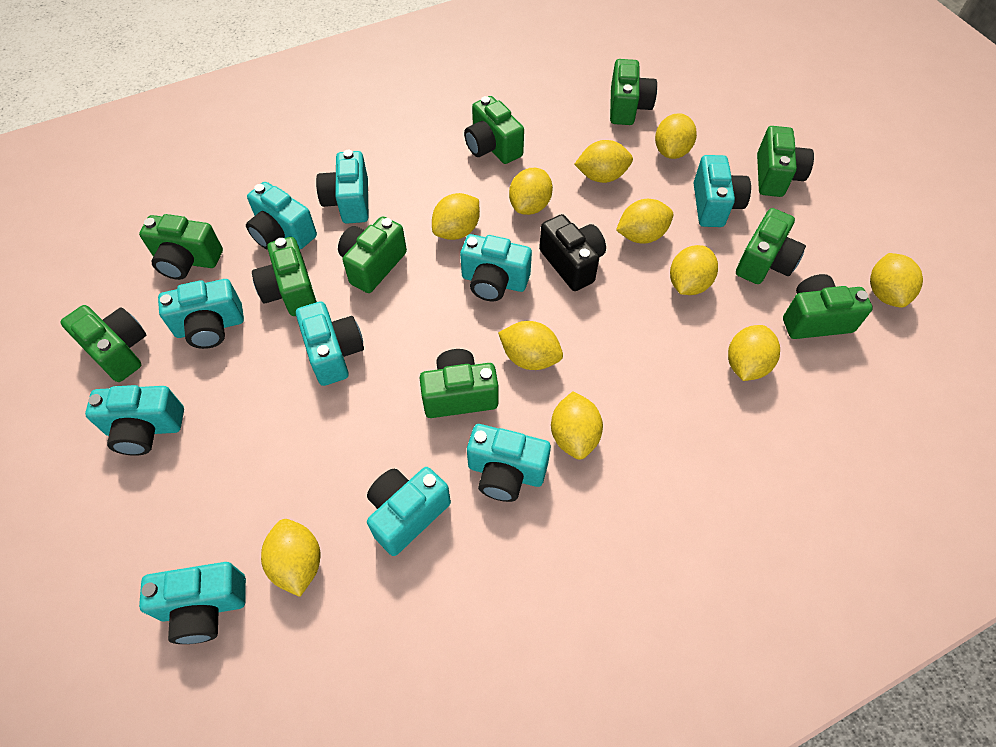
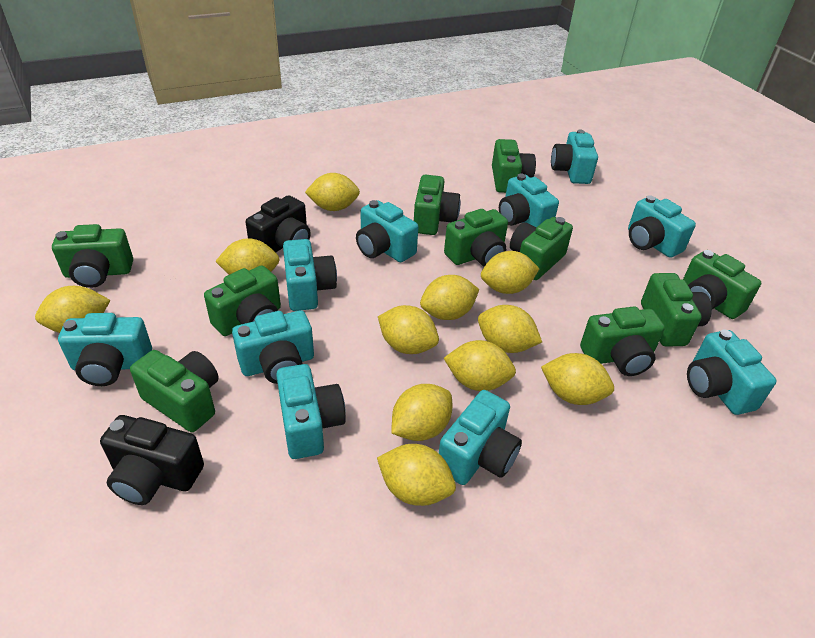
black camera: [539,214,606,291] = 1 -> [100,415,204,505] [246,195,311,253] = 2

